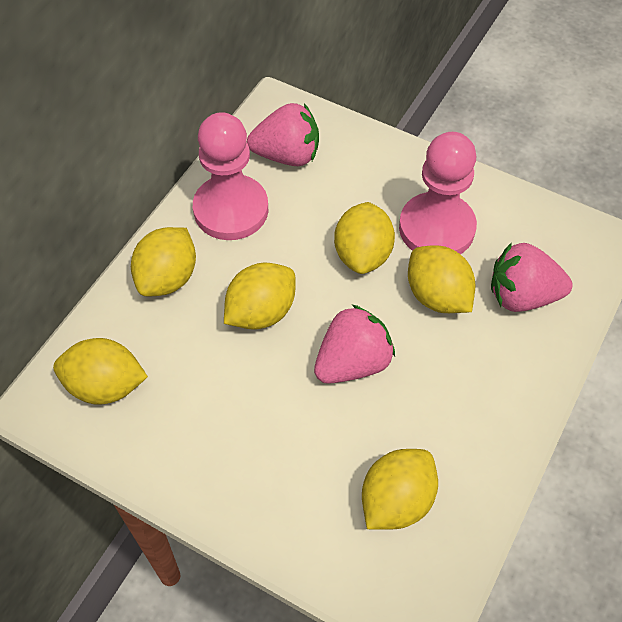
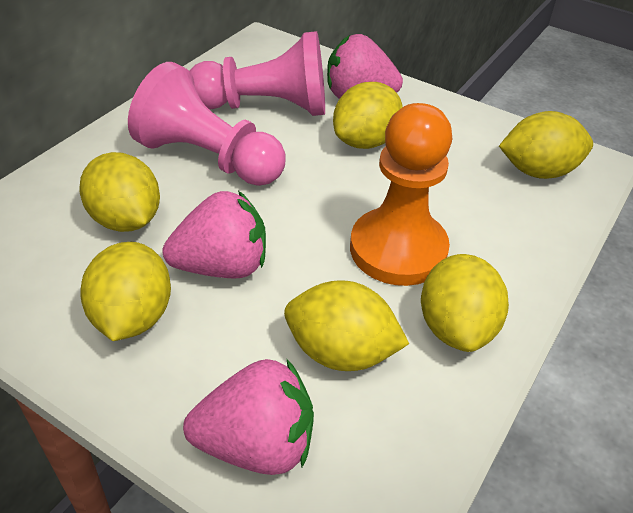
orange pawn: none = 0 -> [350,103,452,286] = 1

